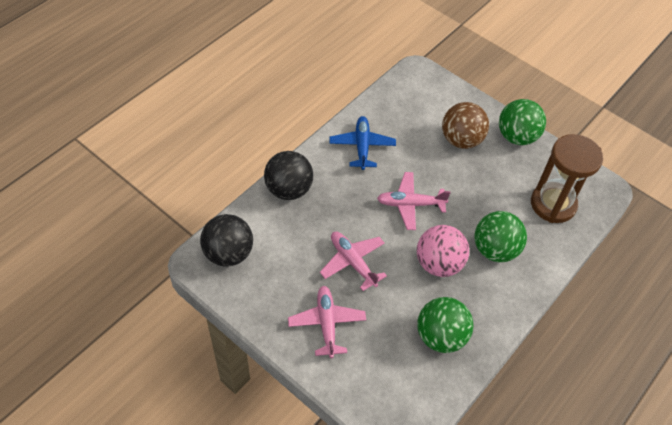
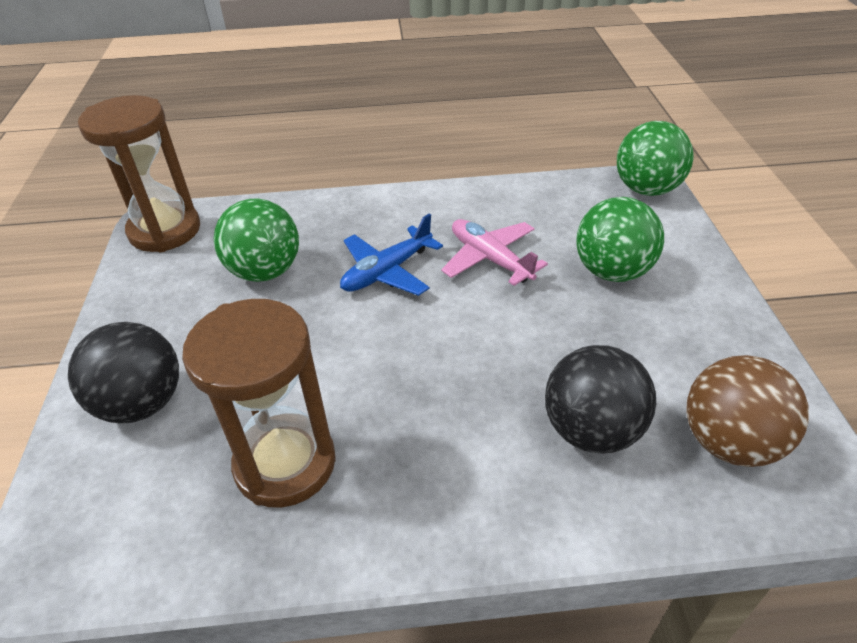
brown hourglass: [531,134,603,223] = 1 -> [78,95,200,252] [182,299,336,508] = 2
pink ball: [417,225,469,277] = 1 -> none = 0
pink plane: [288,286,366,358] [320,232,387,291] [377,172,451,230] = 3 -> [441,219,548,286] = 1

